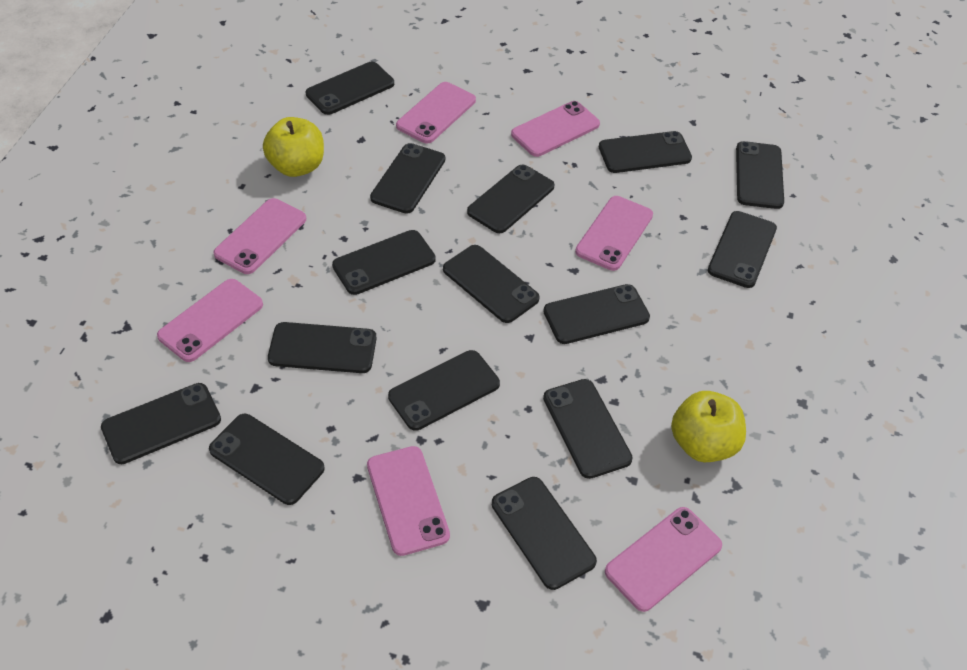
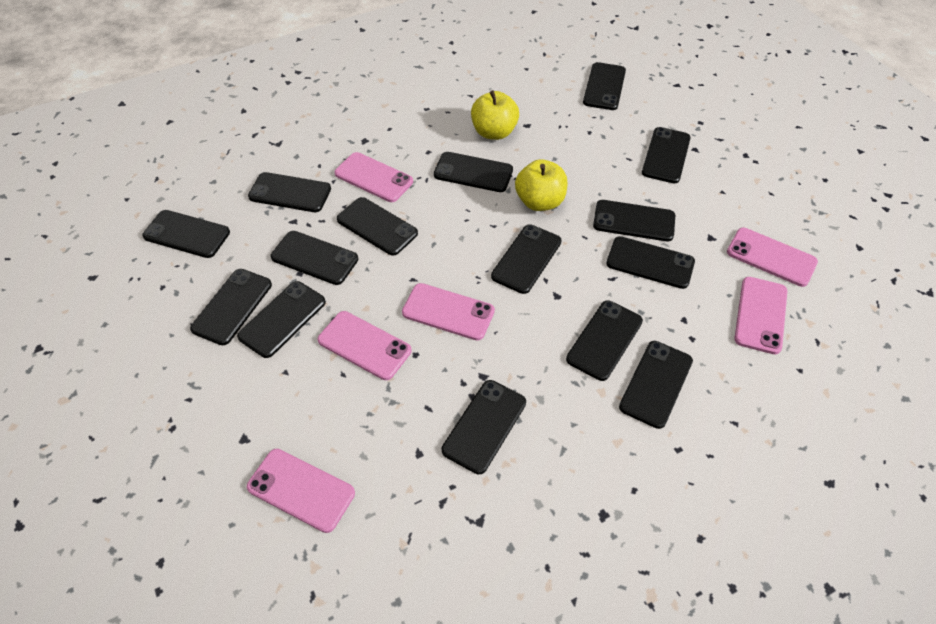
pink phone: [157,279,263,362] [213,198,306,274] [367,446,450,556] [396,82,476,143] [511,101,600,157] [575,196,653,271] [605,507,722,612] = 7 -> [247,449,355,533] [317,311,411,380] [334,152,413,202] [402,283,495,340] [727,228,818,287] [734,277,787,355] = 6

